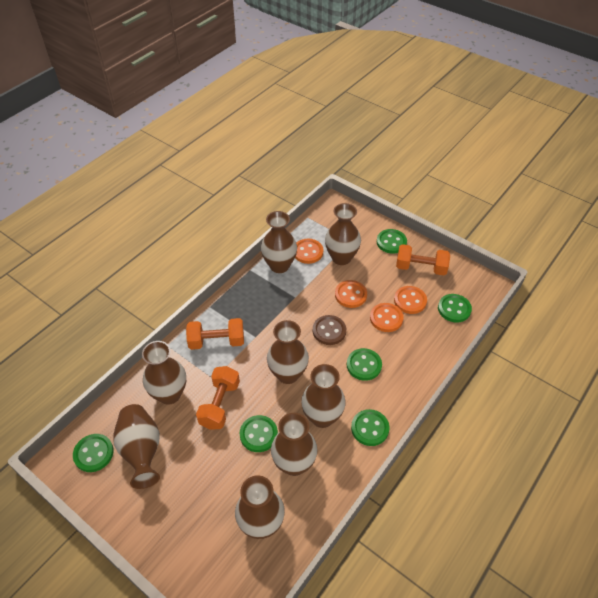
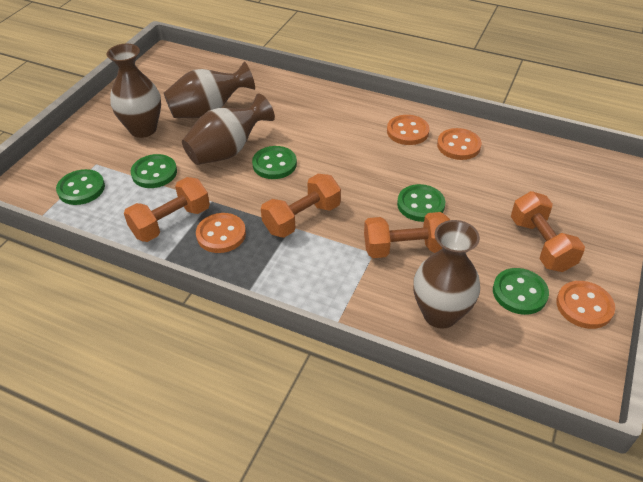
brown button: [313,315,346,345] = 1 -> none = 0
brown vase: [113,404,160,489] [142,341,186,405] [235,475,285,539] [261,211,297,273] [267,320,309,384] [271,413,317,476] [301,364,346,428] [325,203,361,265] = 8 -> [107,44,161,138] [164,62,255,118] [182,93,275,165] [413,220,480,329] = 4
green button: [73,434,114,472] [240,415,278,452] [347,348,382,381] [351,409,390,446] [377,229,407,254] [438,294,472,322] = 6 -> [56,169,105,205] [131,154,177,188] [252,146,297,179] [397,184,446,222] [493,268,549,315] = 5
orange dumbbell: [186,318,244,350] [196,366,240,430] [396,244,450,275] = 3 -> [124,177,210,242] [261,174,341,238] [364,212,450,258] [511,191,585,272] = 4

